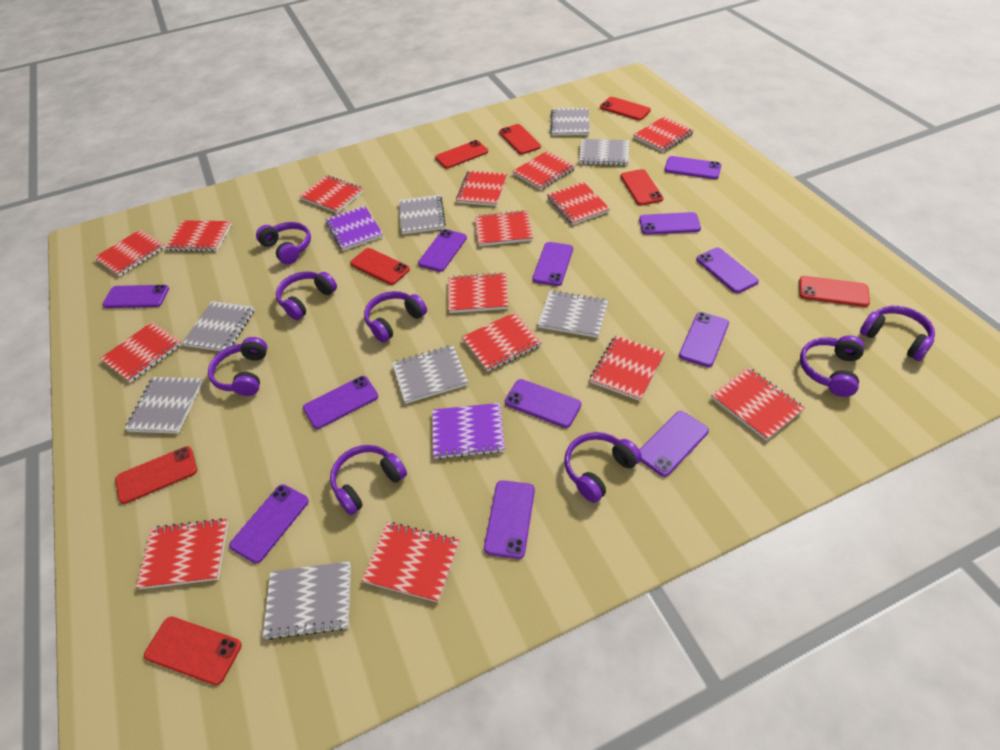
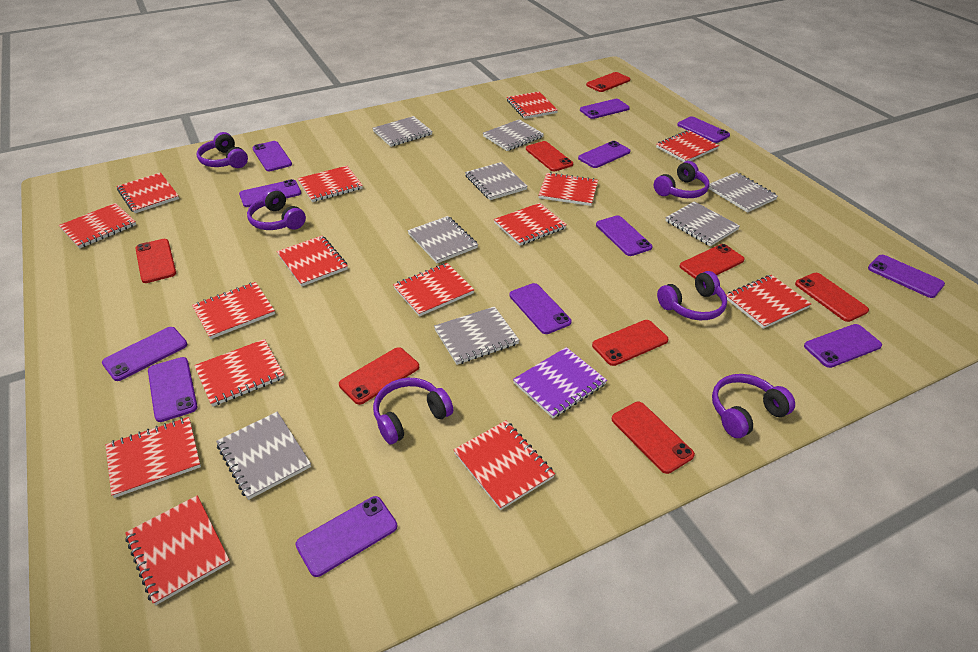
purple headphones: [208,337,267,396] [256,222,311,265] [276,271,337,320] [330,445,407,515] [364,291,427,343] [564,432,642,503] [800,335,865,397] [860,306,935,361] = 8 -> [197,132,248,168] [247,188,306,230] [373,378,453,444] [654,161,710,198] [657,271,727,320] [712,374,795,438] = 6
purple notebook: [325,206,383,251] [432,403,505,459] = 2 -> [513,347,607,418] = 1

